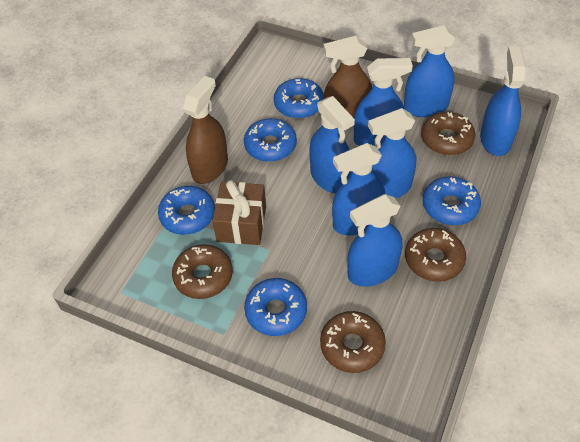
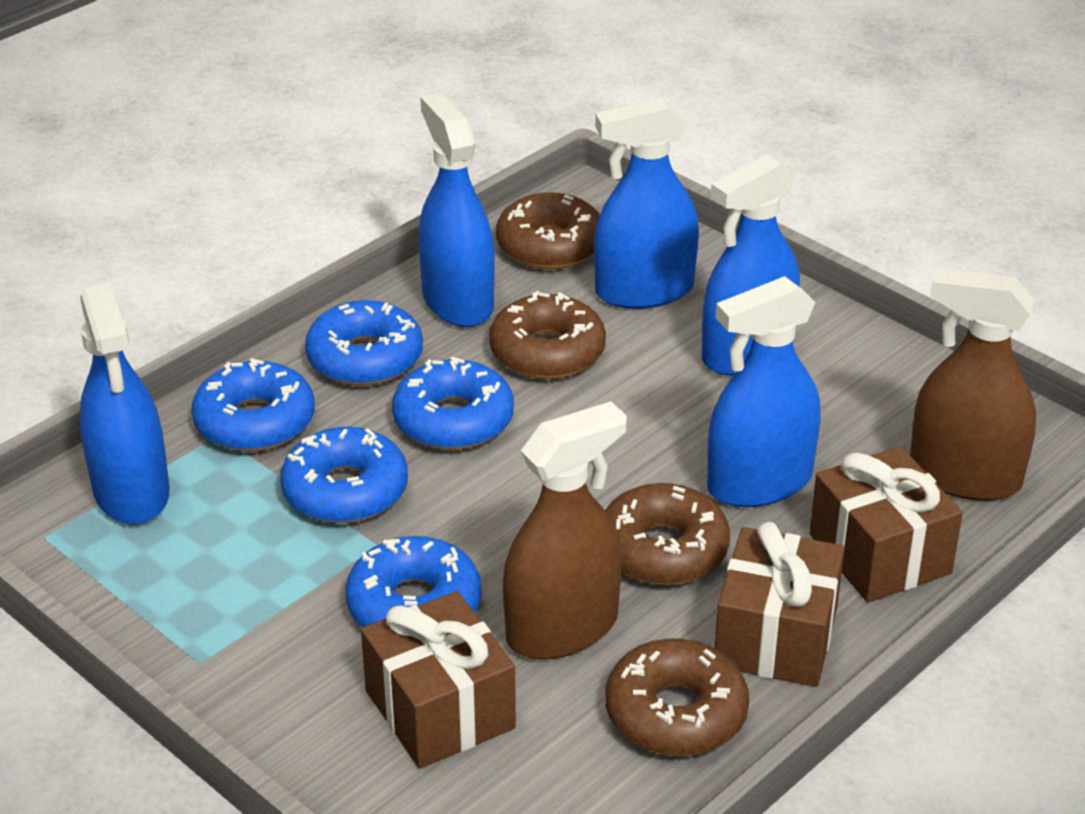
blue spray bottle: [309,96,355,194] [332,143,385,236] [347,194,402,287] [354,58,413,146] [368,108,416,199] [404,25,455,117] [480,46,526,156] = 7 -> [79,283,169,525] [419,93,495,327] [594,98,699,309] [702,154,800,376] [707,276,821,507] = 5
brown gift: [212,180,266,245] = 1 -> [361,591,516,769] [715,522,845,687] [809,446,963,603] = 3

